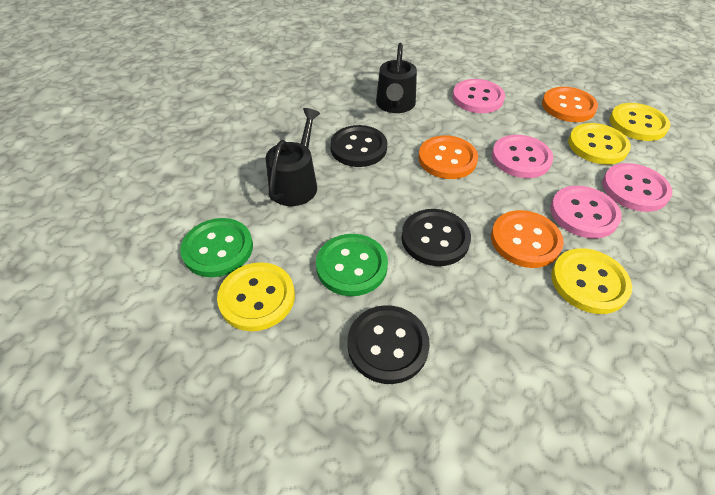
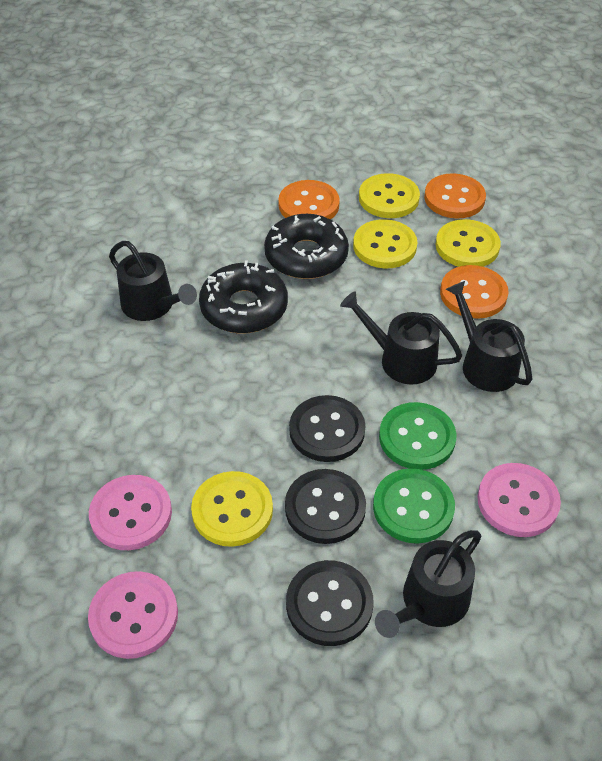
black donut: none = 0 -> [199,260,288,334] [264,214,349,279] = 2
black watering can: [265,108,320,206] [376,43,417,113] = 2 -> [109,241,197,321] [340,292,462,385] [375,530,481,638] [446,281,532,392] = 4
pink button: [453,79,505,113] [492,135,553,178] [550,186,622,238] [602,163,672,212] = 4 -> [88,571,178,659] [89,475,172,550] [477,463,561,537] = 3

